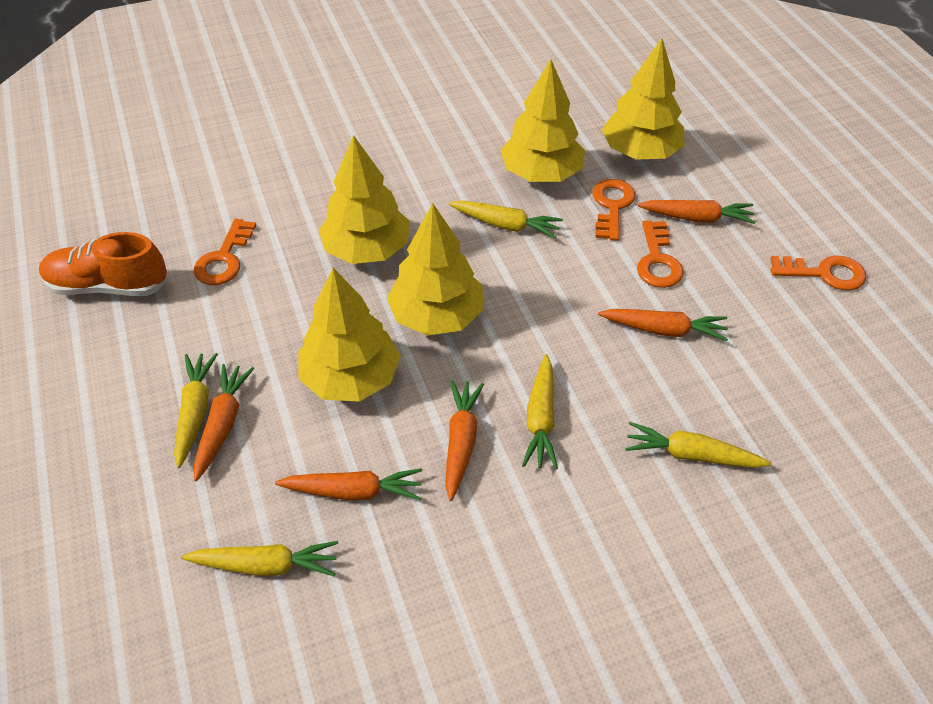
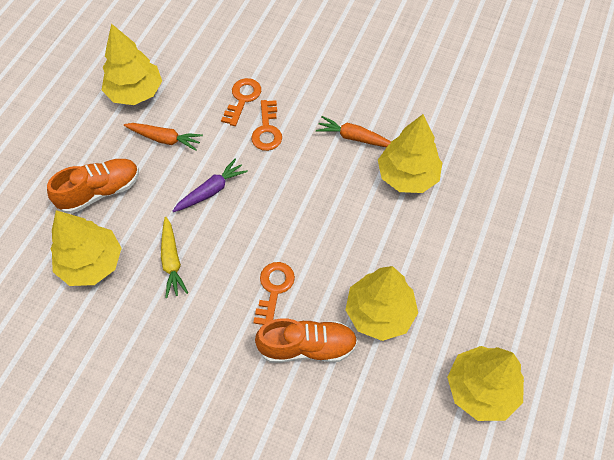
orange carrot: [193,364,254,481] [275,468,422,500] [445,380,484,501] [598,309,728,341] [638,200,756,224] = 5 -> [124,123,203,151] [316,116,391,147] = 2
orange key: [194,219,256,285] [593,179,635,241] [637,220,684,288] [770,256,866,290] = 4 -> [221,78,261,126] [251,100,282,151] [253,262,295,325] = 3
orange shoe: [39,232,168,296] = 1 -> [47,159,139,214] [255,318,358,363] = 2
purple carrot: none = 0 -> [173,158,248,212] = 1
yellow carrot: [174,353,218,468] [181,541,338,577] [449,201,563,239] [522,354,558,469] [625,422,772,468] = 5 -> [161,217,188,298] = 1

